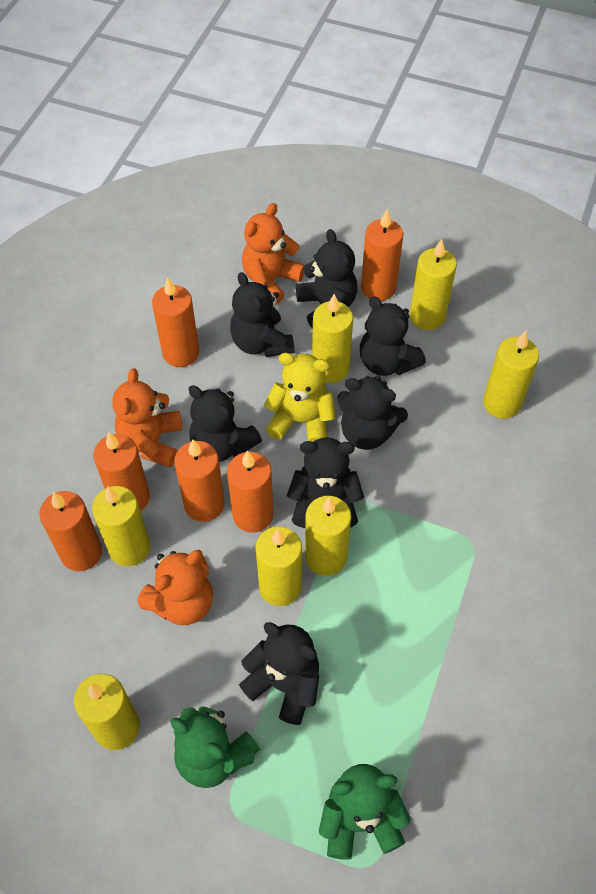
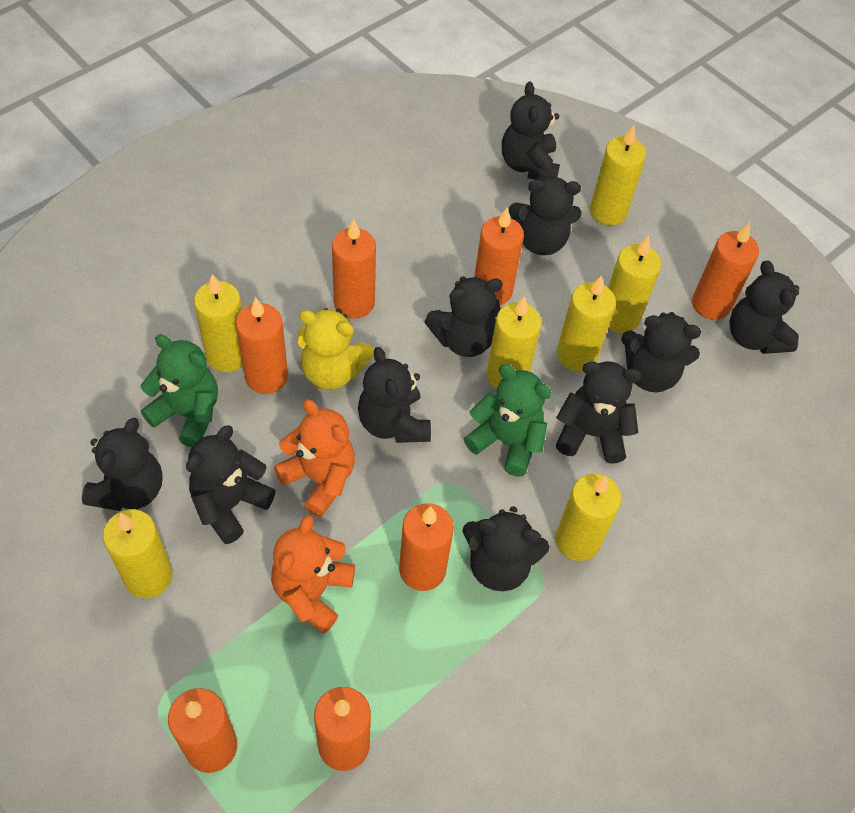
black teddy bear: [189,385,262,462] [230,272,294,357] [239,622,319,725] [287,437,364,528] [296,229,357,329] [337,376,408,450] [360,296,426,376] = 7 -> [82,418,163,511] [186,425,276,544] [358,347,431,443] [425,276,503,357] [462,506,550,591] [502,82,560,180] [509,176,582,255] [556,361,641,464] [621,312,701,392] [729,261,799,354] = 10
orange candle: [39,491,102,571] [93,432,150,511] [152,277,199,367] [174,439,225,522] [227,451,274,533] [361,209,403,301] = 6 -> [168,688,237,773] [236,297,288,394] [314,687,371,771] [332,219,376,319] [399,503,454,591] [474,208,524,305] [692,223,759,320] = 7
orange teddy bear: [112,368,182,468] [137,550,213,625] [242,203,304,304] = 3 -> [271,515,355,634] [274,399,355,517] = 2

